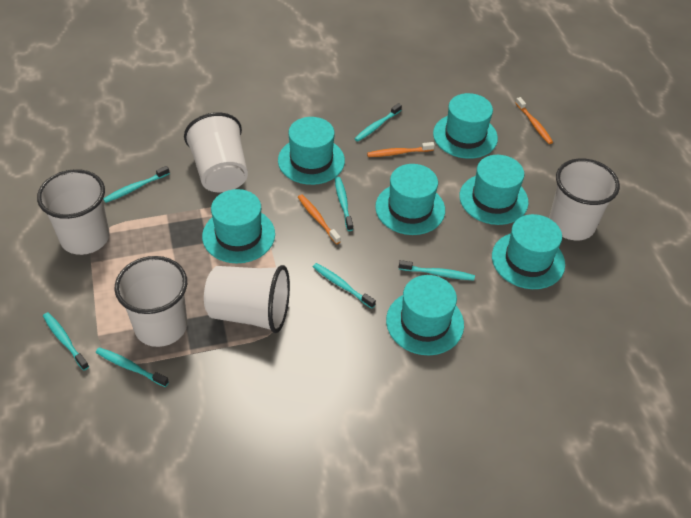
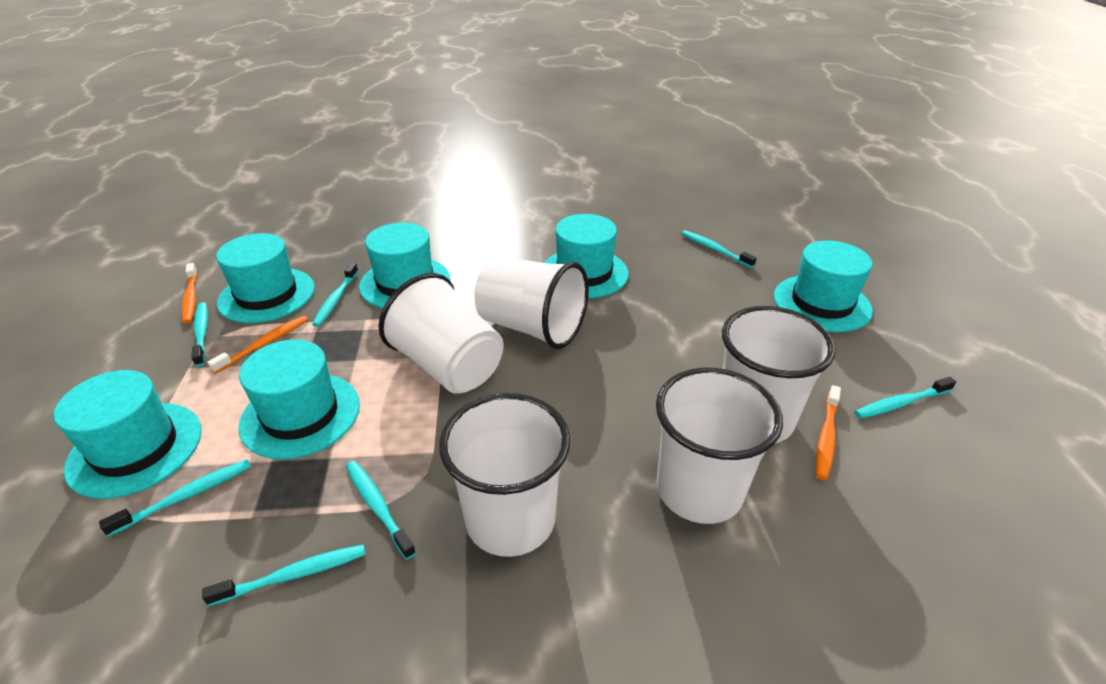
turquoise hat: [202,189,275,263] [278,117,345,185] [375,164,445,235] [386,275,464,355] [433,93,498,159] [459,155,529,225] [492,214,565,289] = 7 -> [54,370,202,499] [216,233,315,323] [238,340,360,459] [359,223,451,308] [544,214,629,298] [774,240,873,332] = 6

